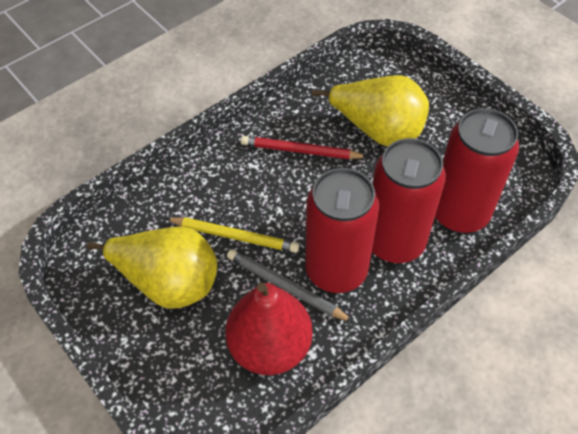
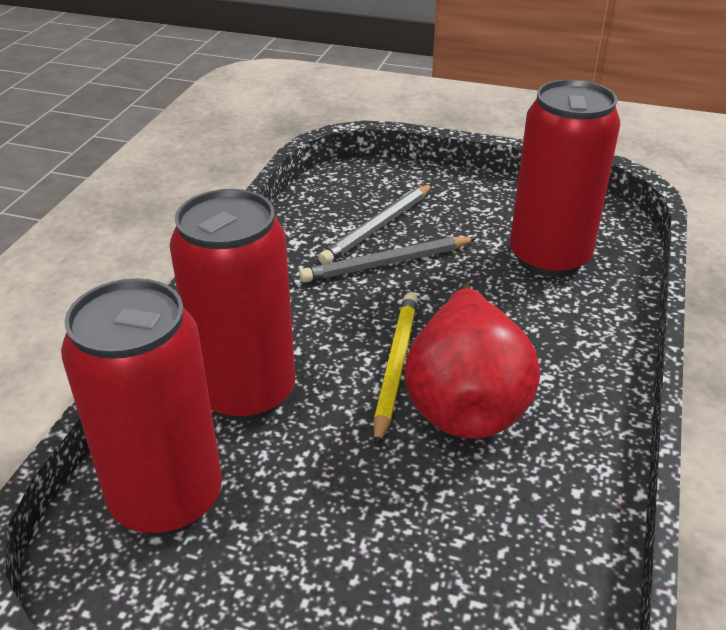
grey pencil: [227,249,353,322] = 1 -> [299,237,477,283] [318,184,433,264] = 2
red pencil: [241,136,368,159] = 1 -> none = 0
yellow pear: [87,226,218,309] [312,75,429,146] = 2 -> none = 0

